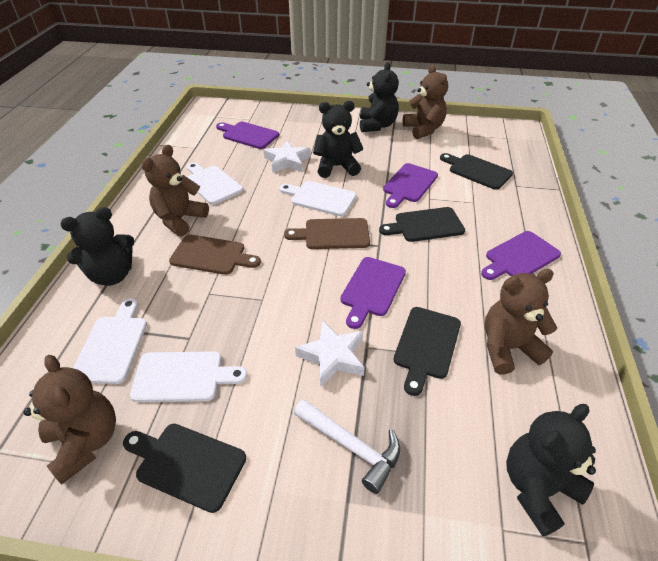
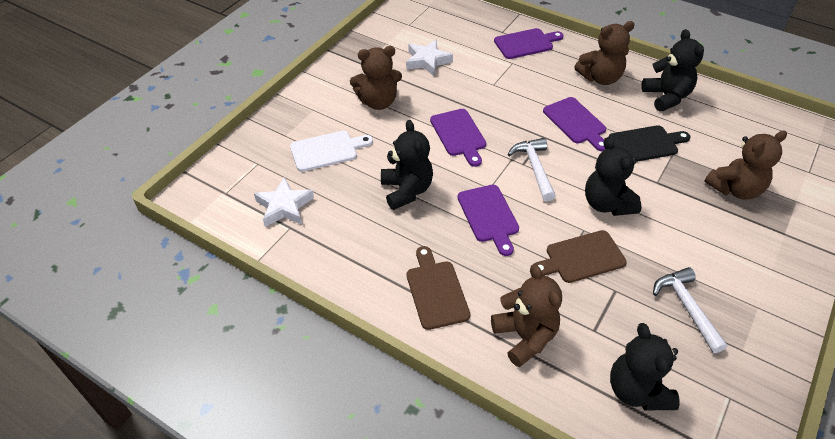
black cutting board: [123,424,246,513] [379,207,465,242] [394,307,461,396] [440,153,513,190] = 4 -> [609,125,691,162] = 1
white cutting board: [73,298,147,384] [130,351,247,402] [187,163,243,205] [279,181,356,216] = 4 -> [290,131,373,172] = 1
white hammer: [293,399,401,494] = 1 -> [508,138,556,201] [653,267,727,353] = 2

